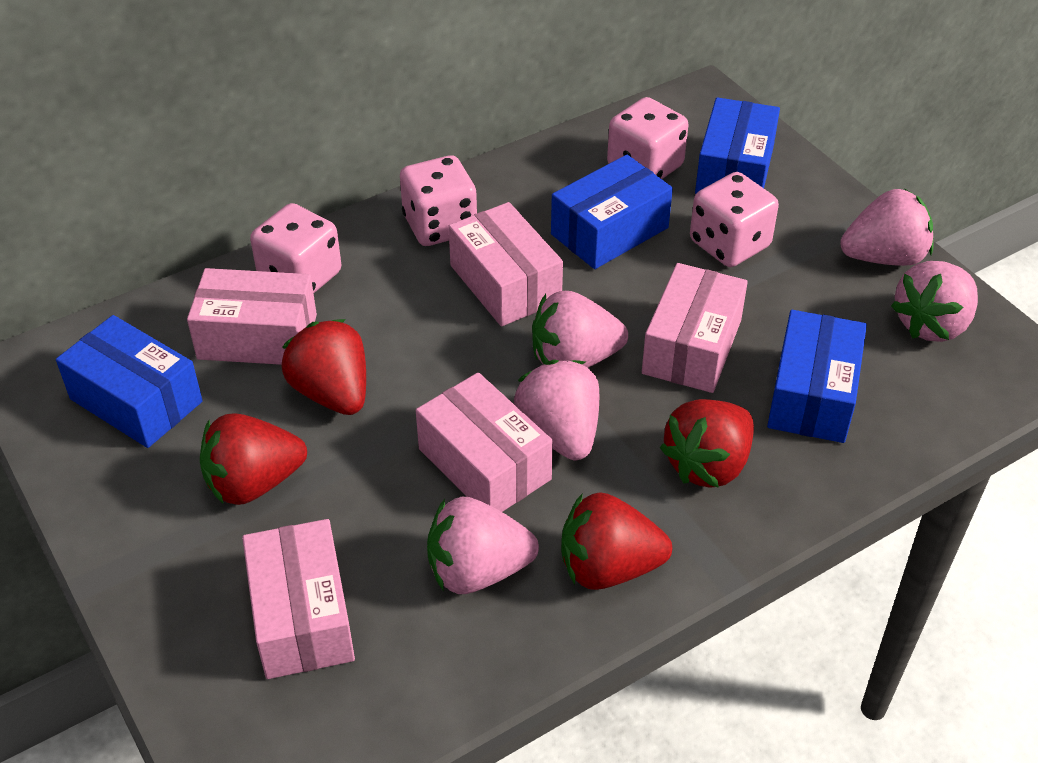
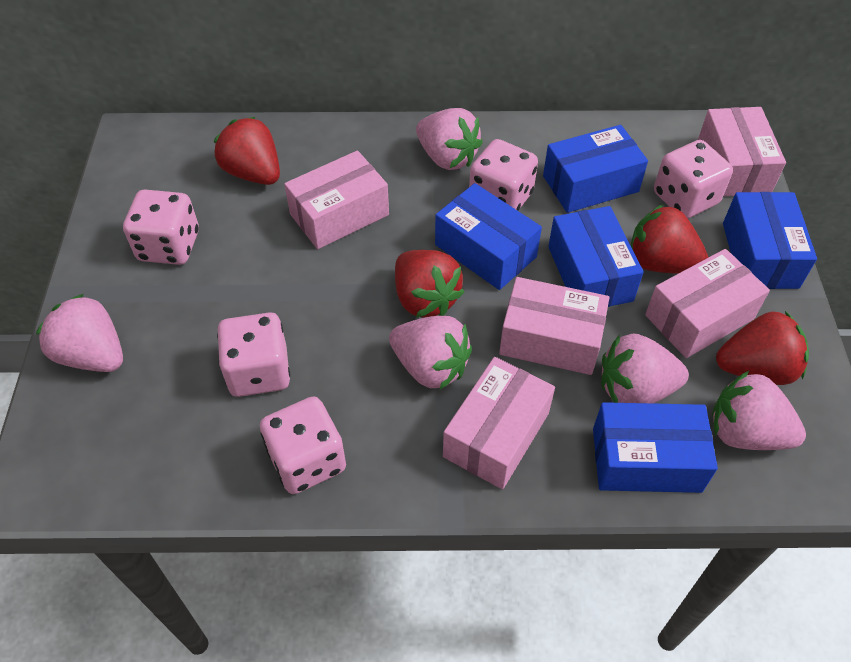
blue box: [56,315,203,448] [551,155,673,269] [695,97,780,194] [767,310,867,443] = 4 -> [435,183,542,290] [543,125,648,213] [548,206,644,307] [593,402,718,493] [723,192,817,289] = 5
pink dice: [250,203,341,293] [400,155,477,246] [607,97,688,179] [690,172,779,267] = 4 -> [123,189,199,265] [217,312,290,397] [260,396,346,494] [469,139,538,211] [654,140,733,218] = 5

